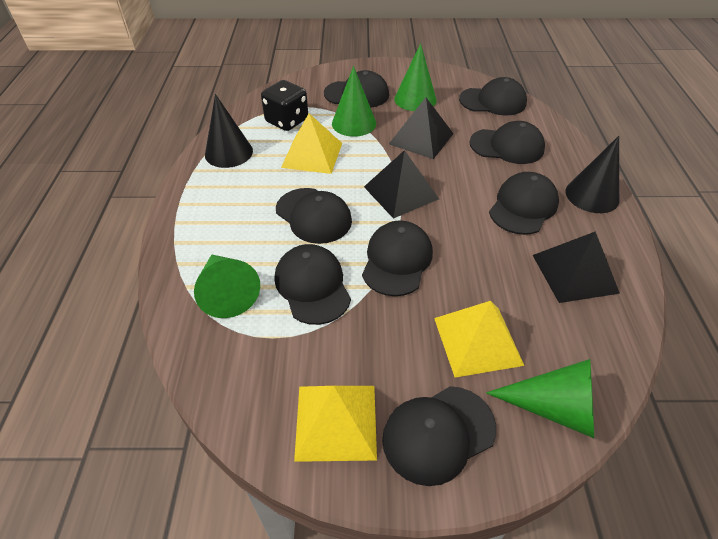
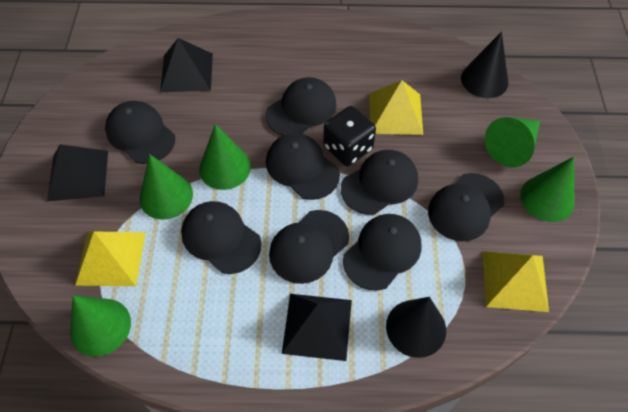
green cone: [194,255,260,318] [332,66,376,137] [394,43,437,111] [486,359,594,438] = 4 -> [70,295,131,357] [139,154,193,220] [199,124,251,190] [485,117,540,167] [520,157,574,222] = 5

